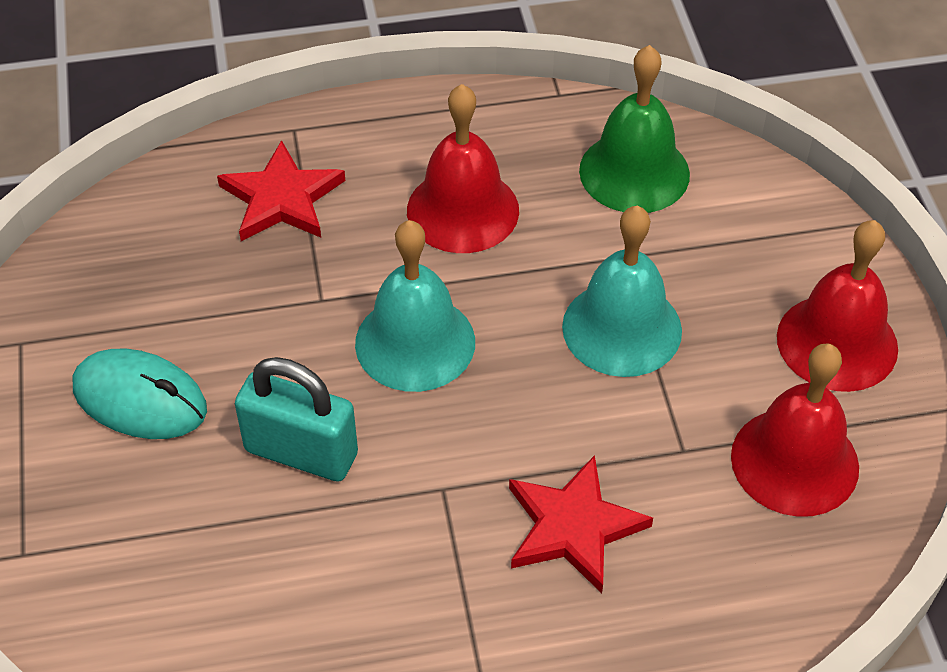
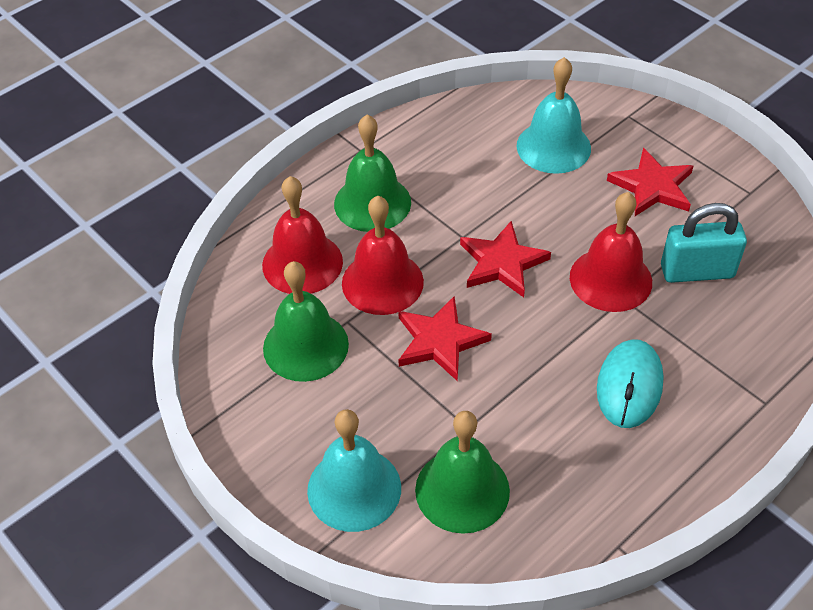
green bell: [579,45,690,213] = 1 -> [263,261,349,382] [334,115,411,232] [415,411,510,534] = 3
red star: [217,140,345,241] [509,455,653,593] = 2 -> [398,296,492,381] [460,221,551,297] [607,148,693,216] = 3

